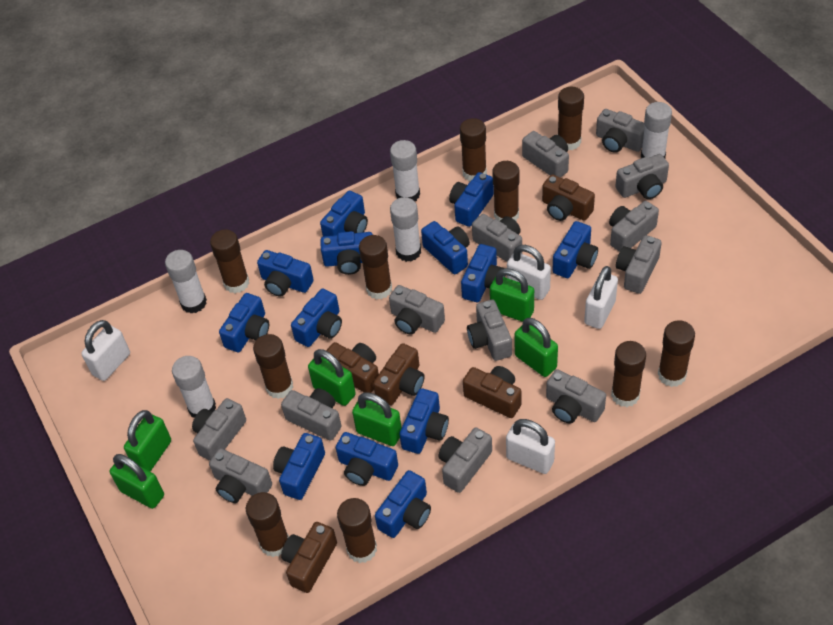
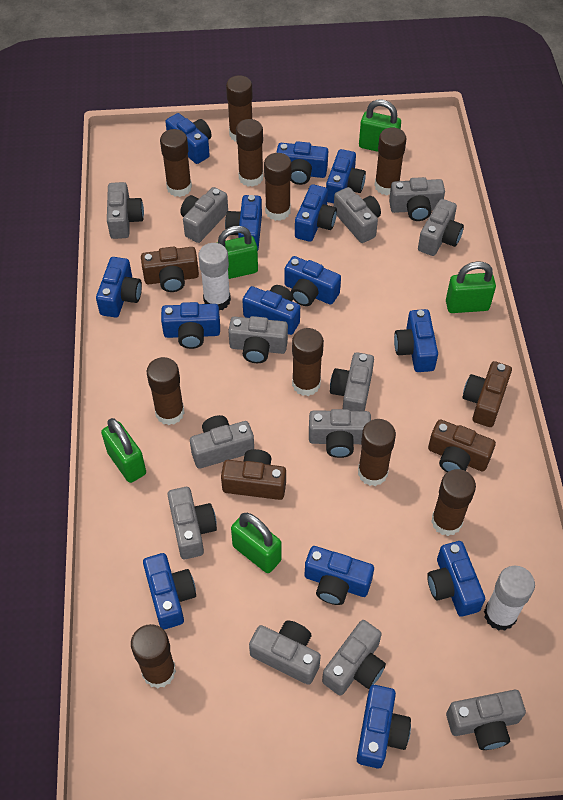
blue camera: [219,293,269,352] [257,250,314,297] [273,433,325,500] [291,288,342,347] [320,191,368,237] [320,231,373,275] [336,432,398,486] [375,470,431,538] [399,388,449,454] [421,221,470,274] [449,172,494,227] [461,244,505,302] [552,221,598,278] = 13 -> [96,257,142,318] [143,553,196,629] [161,302,220,349] [165,113,212,164] [225,195,262,249] [242,285,300,335] [276,141,328,185] [284,256,341,306] [295,184,337,242] [304,546,374,605] [326,149,366,203] [357,685,411,768] [394,309,438,372] [427,541,485,617] = 14
brown camera: [281,522,337,593] [326,342,379,393] [373,343,425,405] [463,366,522,418] [542,174,595,221] = 5 -> [141,246,199,292] [221,449,286,500] [428,420,496,472] [463,361,512,427] = 4
green padlock: [110,454,164,509] [124,410,171,471] [308,349,356,406] [352,392,402,446] [490,268,534,322] [515,318,558,377] = 6 -> [101,418,146,483] [218,226,258,279] [231,513,281,573] [359,99,401,152] [446,261,496,313] = 5
white glue stick: [165,250,207,314] [172,356,216,418] [390,140,420,201] [390,197,421,262] [641,102,672,158] = 5 -> [198,243,231,310] [484,566,535,631] = 2
white padlock: [81,320,130,381] [506,419,555,474] [507,245,551,300] [584,266,618,329] = 4 -> none = 0

